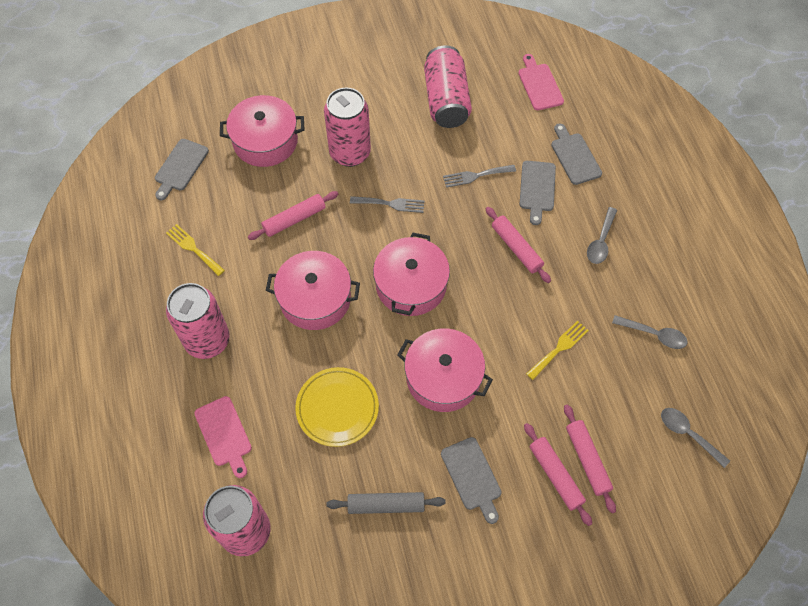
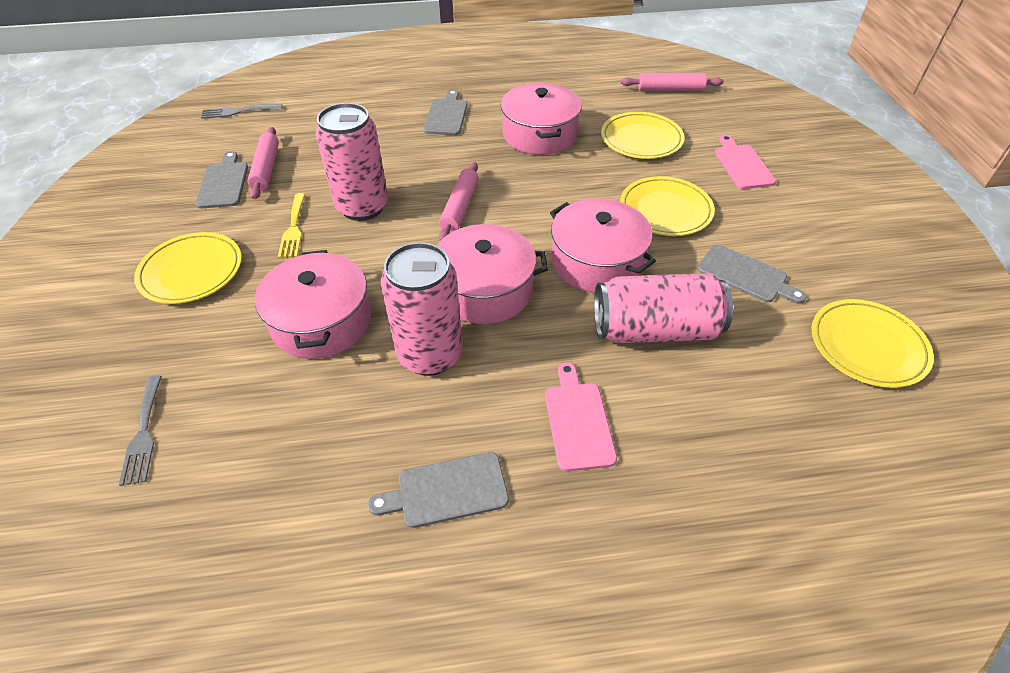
grey rolling pin: [326,492,446,514] = 1 -> none = 0
grey spoon: [587,207,617,264] [612,315,687,349] [661,408,730,468] = 3 -> none = 0
pink can: [166,283,230,359] [203,485,270,556] [324,88,371,167] [424,45,472,128] = 4 -> [315,103,388,221] [381,242,463,376] [594,273,733,343] = 3
pink rolling pin: [248,191,338,240] [486,207,551,283] [524,423,592,526] [564,404,616,513] = 4 -> [247,127,279,199] [439,162,479,241] [621,73,724,91] = 3
yellow fork: [166,224,225,276] [526,321,589,380] = 2 -> [278,193,306,258] = 1
yellow plate: [295,367,379,447] = 1 -> [134,232,242,304] [601,112,685,159] [620,176,715,236] [811,299,934,388] = 4

